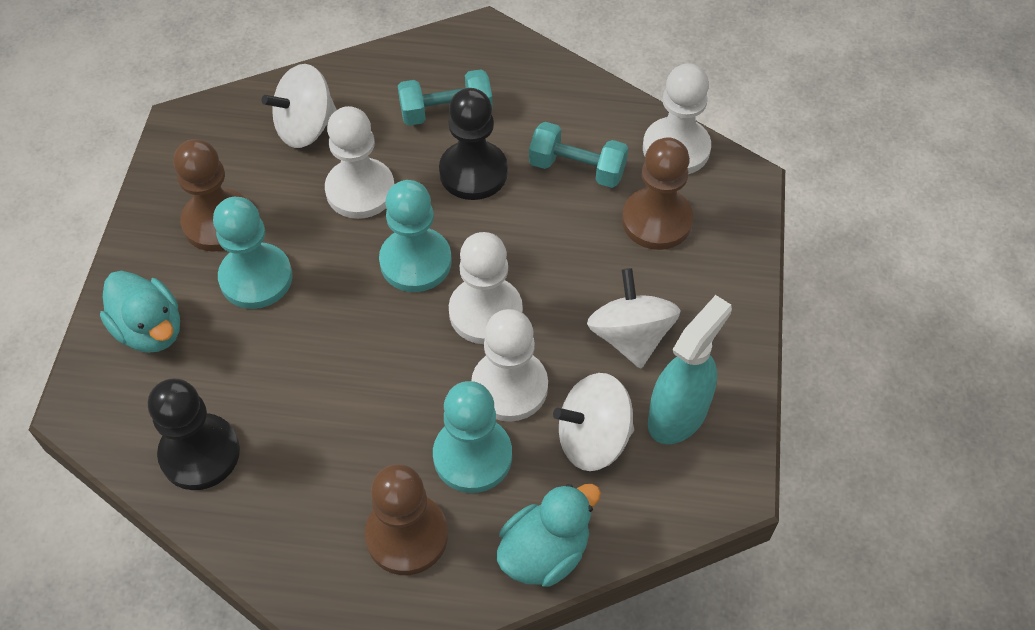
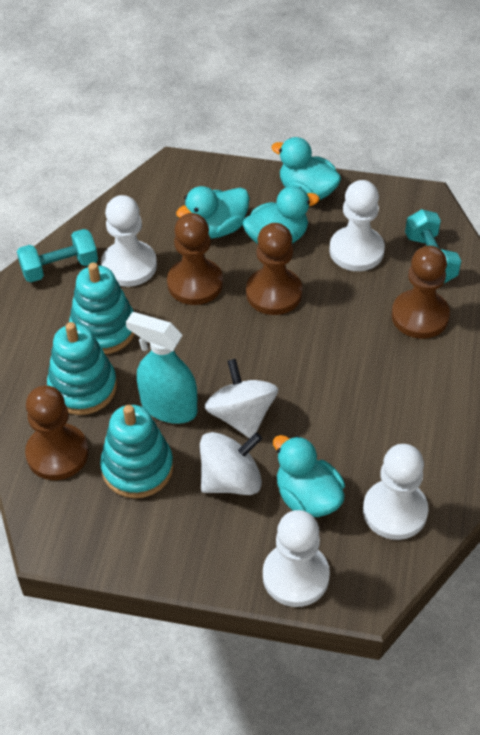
black pawn: [148,378,240,490] [439,88,508,200] = 2 -> none = 0
brown pawn: [173,139,245,252] [365,464,448,575] [622,137,693,250] = 3 -> [25,386,89,480] [167,213,223,305] [246,223,302,315] [391,246,450,339] = 4
turquoise duck: [100,271,180,353] [497,484,601,587] = 2 -> [176,186,249,238] [242,186,320,244] [271,137,341,200] [273,435,345,517] = 4
turquoise pawn: [213,197,293,309] [379,180,452,292] [433,381,512,493] = 3 -> none = 0
turquoise stacking toy: none = 0 -> [47,322,117,415] [69,262,135,354] [100,405,173,498] = 3
white spinning top: [262,64,337,148] [553,373,634,471] [587,268,681,369] = 3 -> [200,432,262,495] [205,359,278,439] = 2

